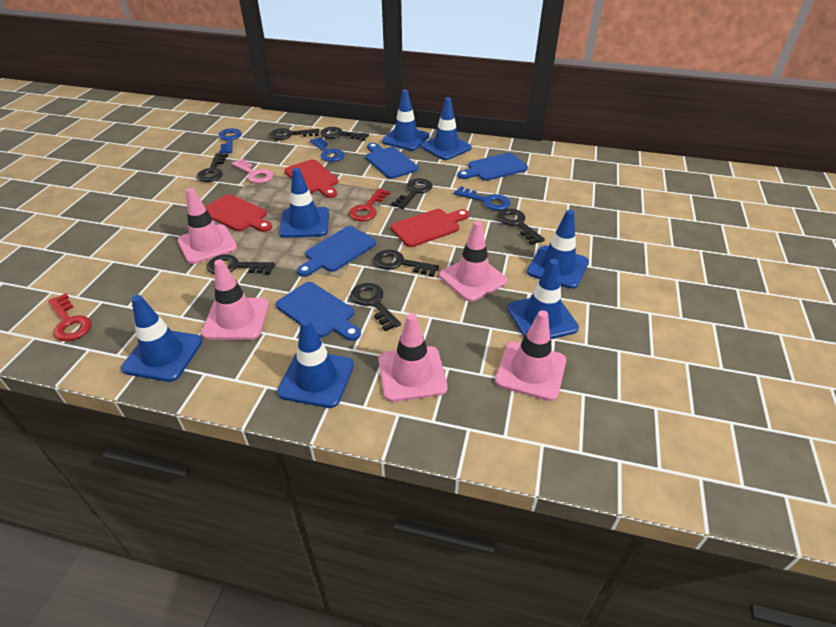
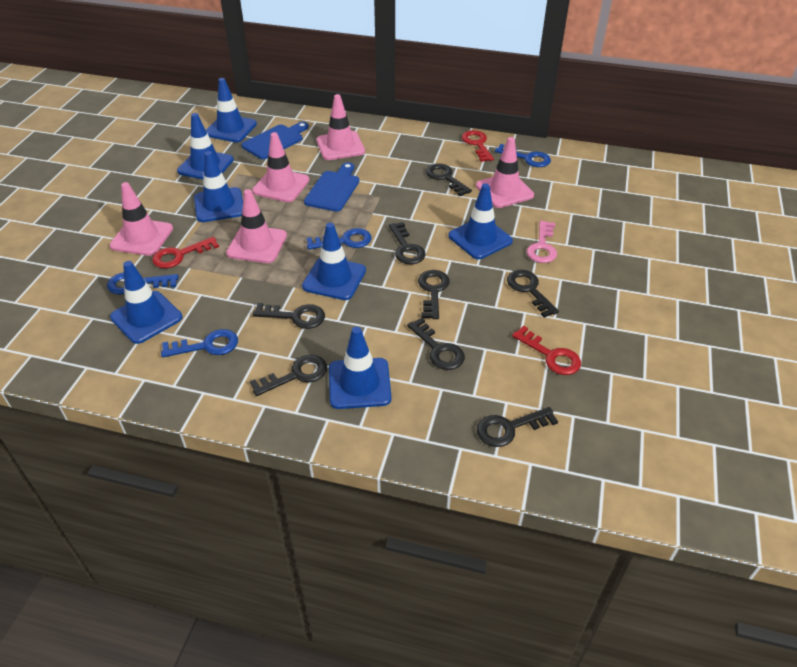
blue cutting board: [276,282,361,341] [297,226,376,277] [366,143,418,179] [457,153,528,181] = 4 -> [241,122,309,159] [304,162,359,212] = 2
blue key: [219,128,242,154] [310,137,345,162] [454,186,510,210] = 3 -> [107,272,178,294] [161,329,238,357] [307,228,372,250] [495,144,551,167] = 4
red cutting board: [205,194,272,232] [285,159,338,198] [391,209,469,247] = 3 -> none = 0
red key: [48,293,91,341] [349,188,390,221] = 2 -> [152,237,219,268] [462,130,494,162] [512,326,581,375] = 3

